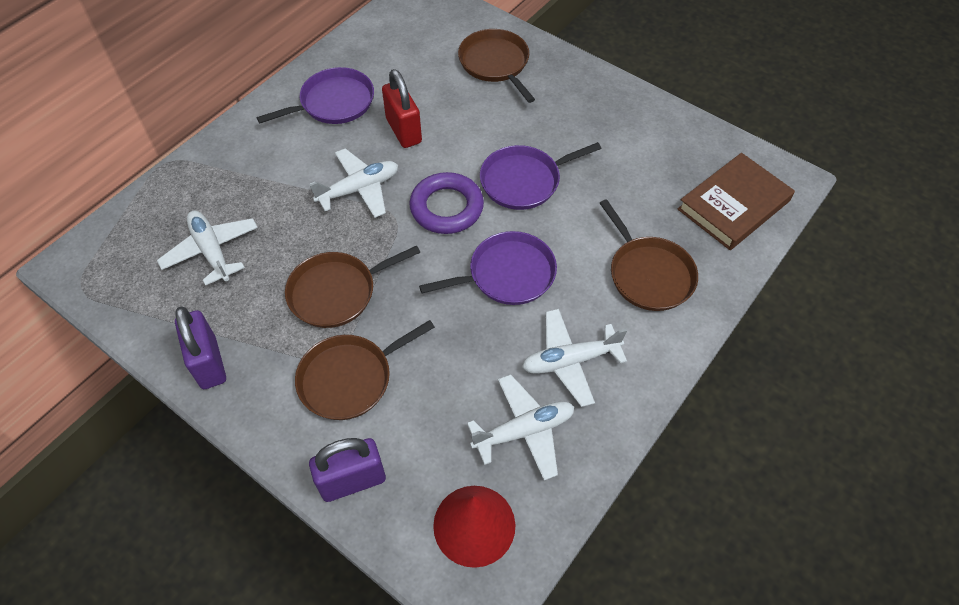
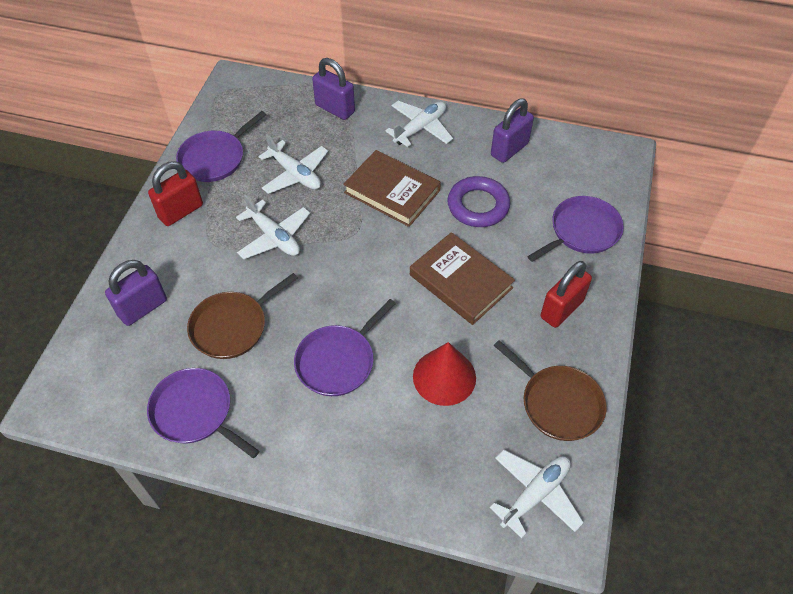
brown book: [678,153,795,250] = 1 -> [343,150,441,227] [410,232,515,325] = 2
brown pan: [285,245,420,328] [295,320,435,420] [458,29,535,103] [600,199,698,311] = 4 -> [187,273,298,359] [493,340,607,441] = 2
purple padlock: [175,307,226,389] [309,438,386,502] = 2 -> [105,260,167,326] [312,58,355,120] [491,98,534,163] = 3
purple pan: [256,67,374,124] [419,231,557,305] [480,142,601,210] = 3 -> [147,368,259,458] [176,111,266,182] [294,299,396,396] [528,196,624,262] = 4
red padlock: [382,69,422,148] = 1 -> [148,162,203,226] [541,261,592,328] = 2

